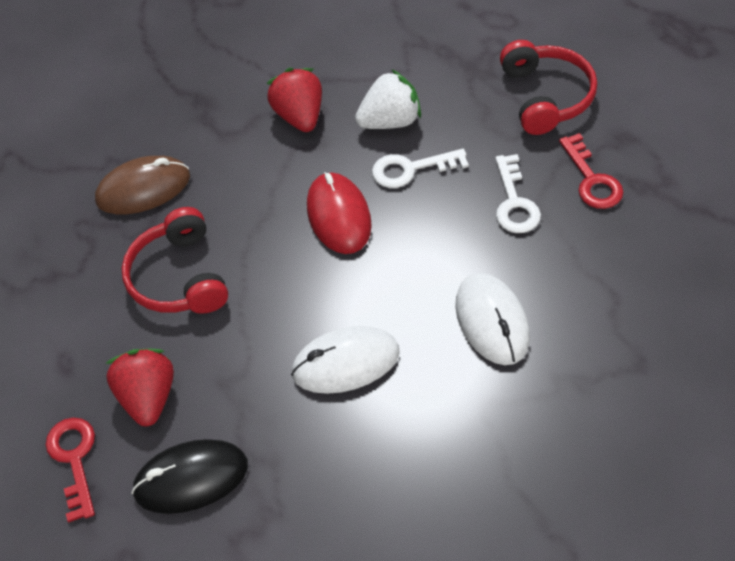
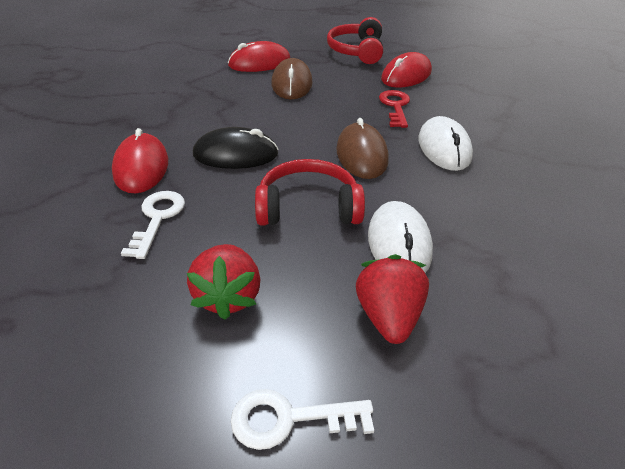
brown mouse: [95,156,190,214] = 1 -> [271,58,313,99] [336,118,389,179] = 2
red key: [46,418,95,522] [559,133,623,209] = 2 -> [379,90,410,128] = 1
red mouse: [307,172,372,254] = 1 -> [112,128,168,193] [228,41,290,72] [381,52,432,88] = 3
white strawberry: [355,69,421,129] = 1 -> none = 0

